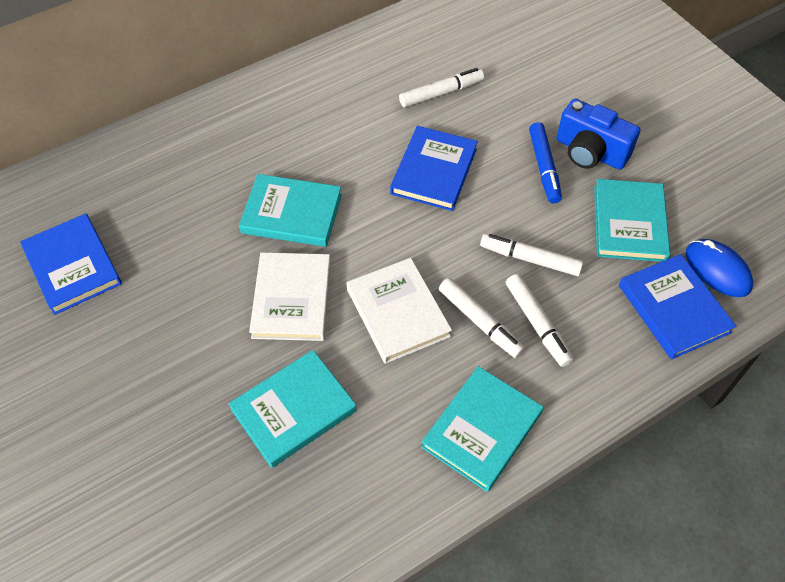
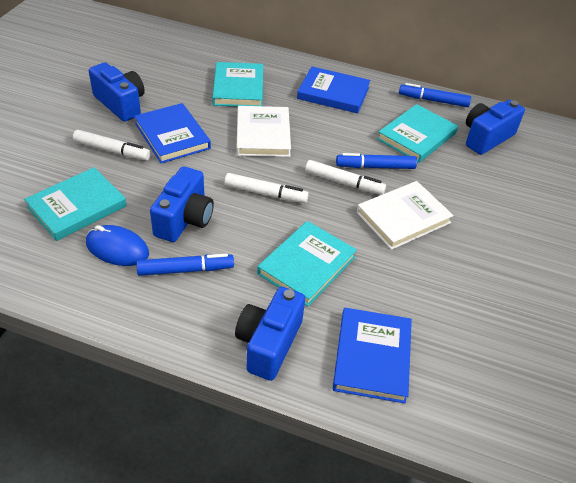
blue camera: [556,99,640,170] = 1 -> [89,62,145,122] [150,166,214,242] [235,287,305,381] [466,100,525,155] = 4
blue marker: [529,122,562,203] = 1 -> [137,254,234,276] [336,153,417,169] [399,83,471,107] = 3
white marker: [399,68,484,108] [439,278,525,358] [480,233,583,276] [506,274,573,367] = 4 -> [73,130,151,160] [224,173,309,203] [305,160,386,195] = 3

